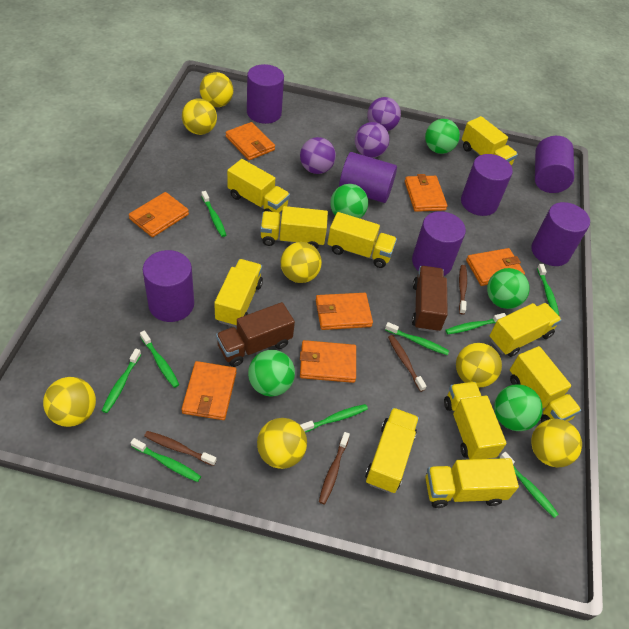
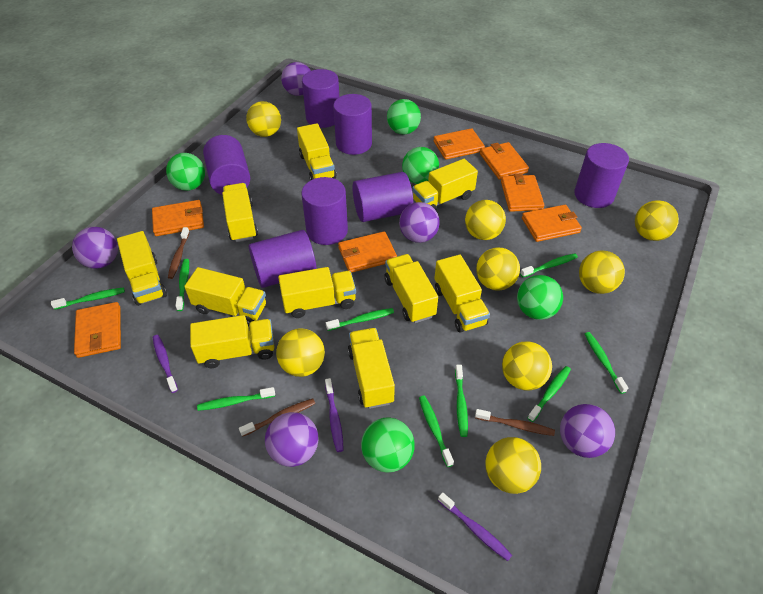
brown toothbrush: [144,431,217,466] [319,432,350,504] [388,335,427,392] [459,265,467,315] = 4 -> [168,227,190,279] [239,399,315,437] [475,409,555,436] = 3
brown truck: [216,302,295,367] [412,266,448,332] = 2 -> none = 0
purple ball: [300,137,336,174] [355,122,389,158] [367,97,401,131] = 3 -> [72,227,118,269] [265,412,319,467] [281,62,311,96] [399,202,440,243] [560,404,615,458] = 5
purple toothbrush: none = 0 -> [152,335,178,393] [325,378,344,452] [438,492,512,561] = 3
yellow ball: [43,377,96,427] [182,98,217,135] [200,72,233,107] [257,418,307,469] [281,242,322,283] [456,343,502,388] [531,419,582,467] = 7 -> [246,101,281,137] [276,328,325,377] [465,200,506,240] [476,247,520,291] [485,437,541,494] [502,341,552,391] [579,250,625,294] [635,200,679,241] = 8

